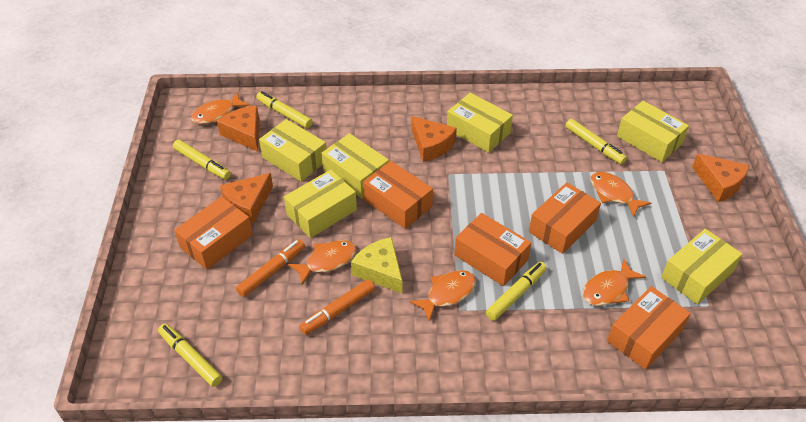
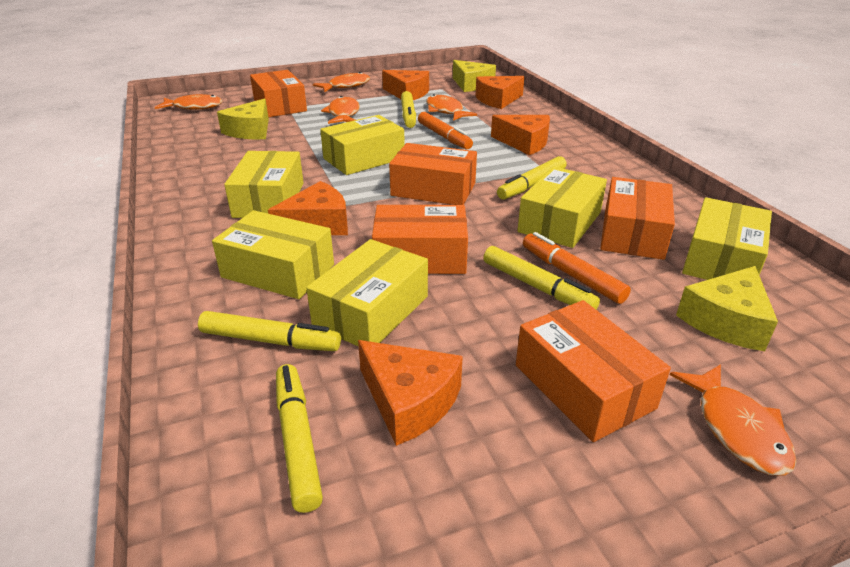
orange cheese: [217,106,259,152] [220,173,273,223] [411,116,457,162] [692,153,749,202] = 4 -> [268,181,348,235] [358,340,463,446] [382,70,429,100] [475,76,525,109] [491,115,550,155] = 5
yellow cheese: [351,237,402,293] = 1 -> [217,99,269,139] [453,60,496,92] [676,266,778,351] = 3

